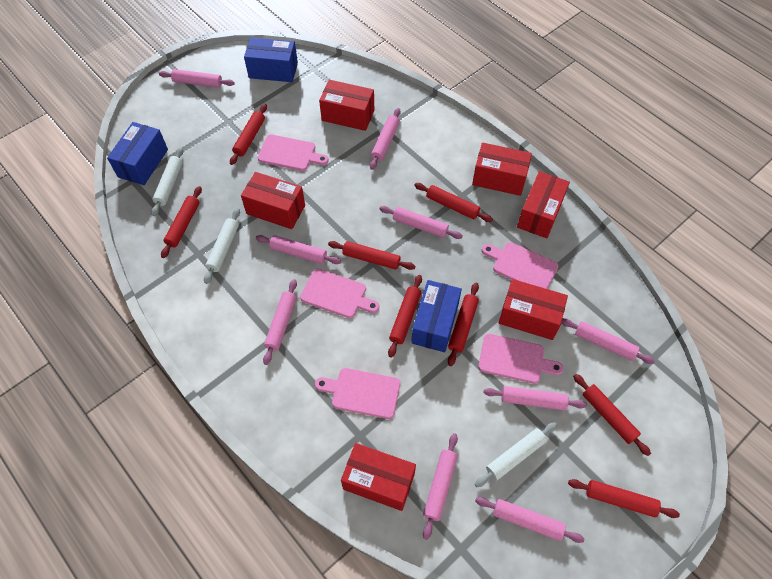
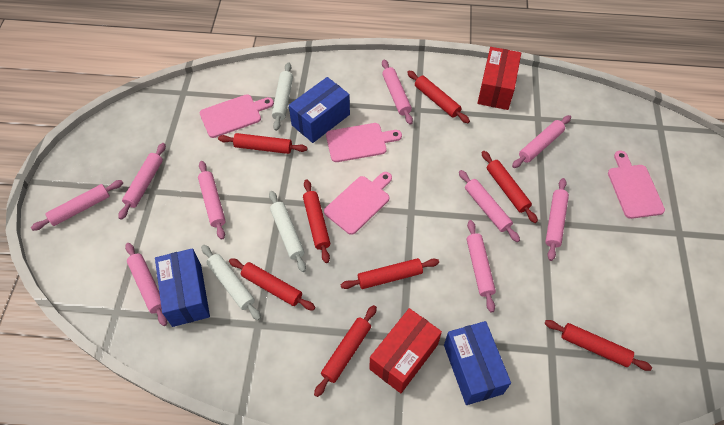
pink cutting board: [258,134,329,171] [300,269,380,318] [315,368,400,419] [478,334,563,384] [482,242,558,289] = 5 -> [200,94,274,138] [324,172,392,235] [326,123,402,162] [608,151,665,219] = 4
red box: [241,172,305,229] [319,80,374,131] [341,443,416,511] [472,143,532,196] [499,279,568,340] [517,171,570,238] = 6 -> [369,308,442,393] [477,47,521,110] = 2

